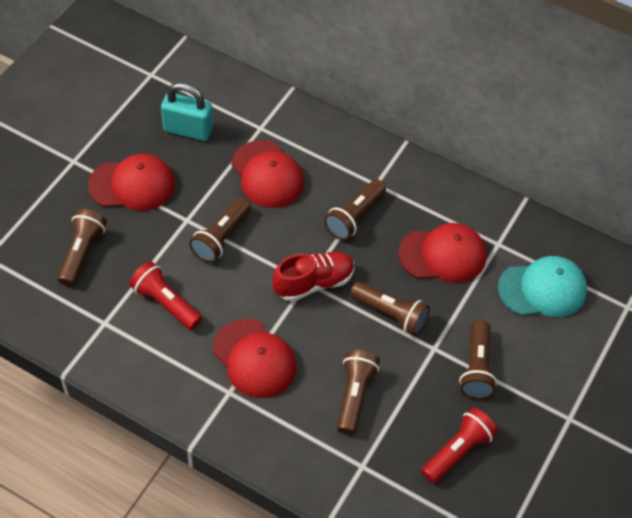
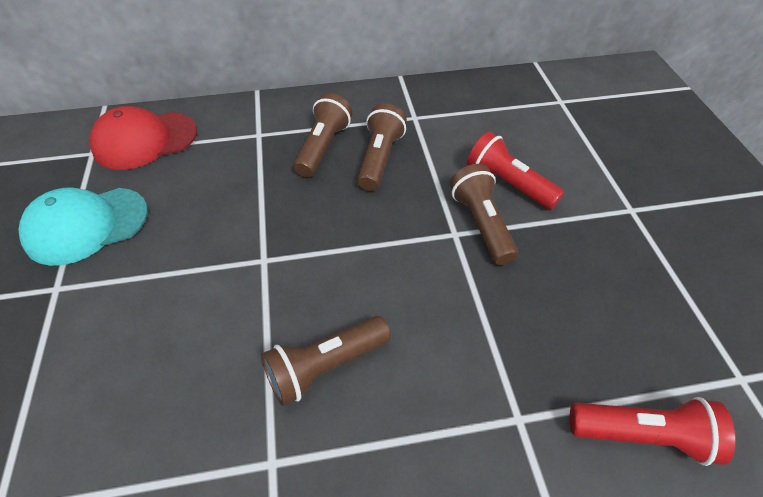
brown flashlight: [57,209,107,287] [189,198,251,263] [324,179,386,240] [337,349,380,435] [350,281,430,336] [459,320,497,399] = 6 -> [261,316,391,406] [293,93,353,177] [357,103,407,191] [450,164,518,265] = 4
red cap: [88,154,175,211] [213,319,296,398] [231,140,304,208] [398,223,486,283] = 4 -> [90,106,197,170] = 1
red shoe: [272,252,354,302] = 1 -> none = 0
turquoise padlock: [161,82,213,141] = 1 -> none = 0

